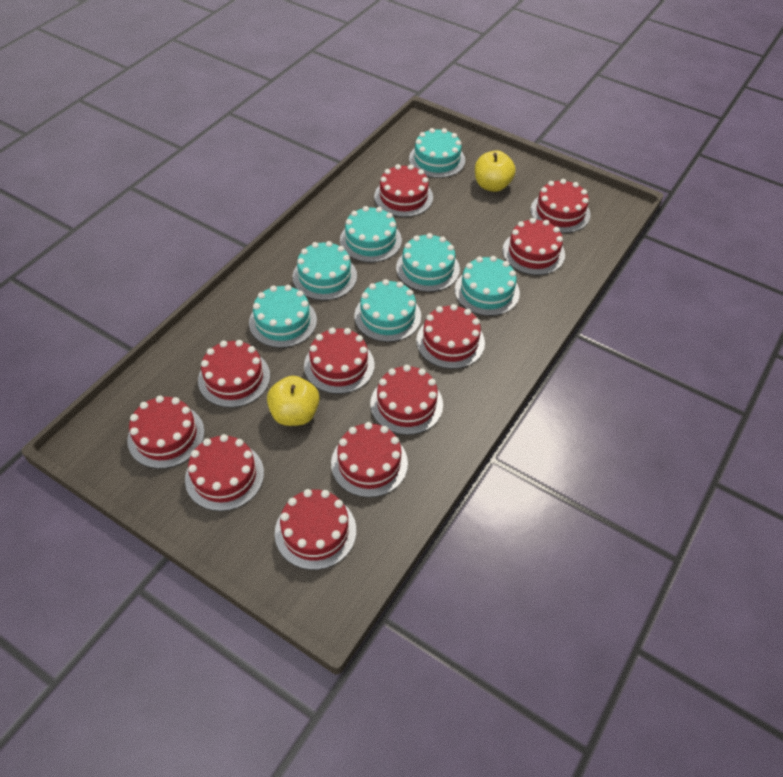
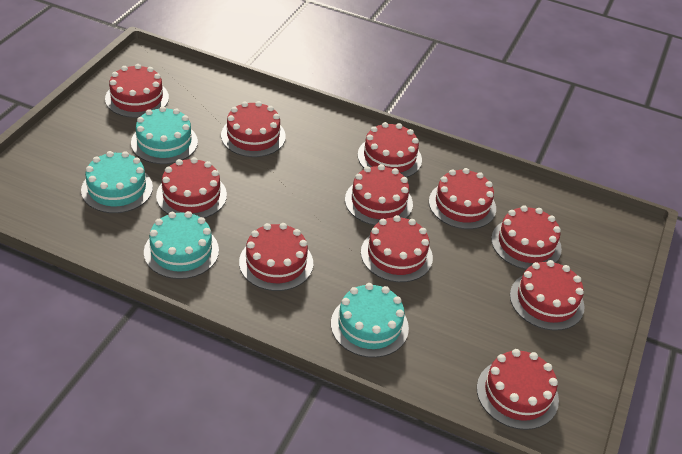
turquoise cake: [249,285,317,348] [293,241,357,301] [340,206,402,263] [354,279,421,342] [396,233,460,292] [409,128,465,178] [455,256,520,316] = 7 -> [81,151,153,213] [131,106,198,164] [144,211,219,279] [331,283,409,358] = 4
yellow apple: [267,376,319,426] [475,150,516,192] = 2 -> none = 0

